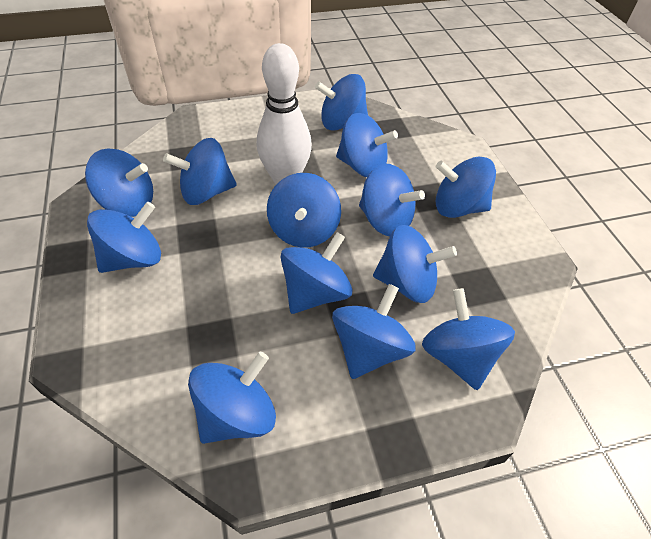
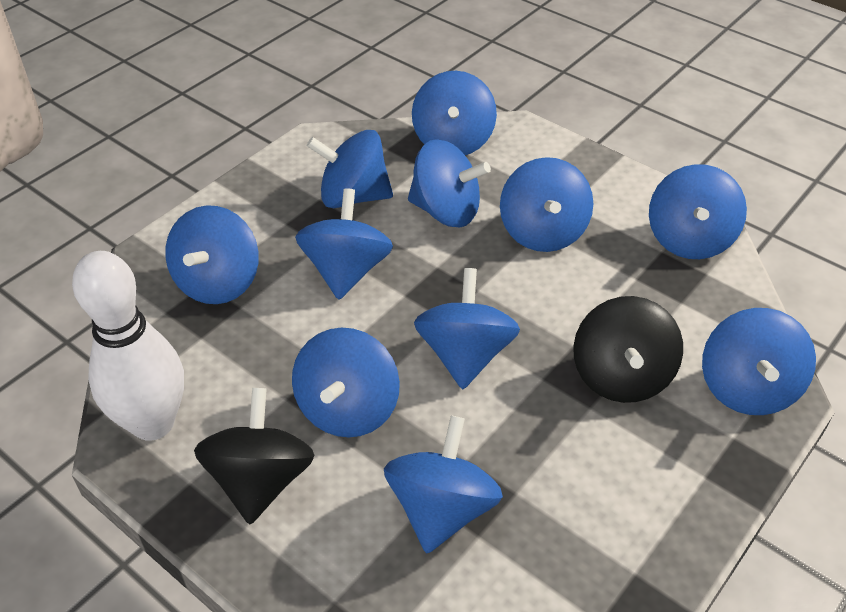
black spinning top: none = 0 -> [194,388,315,524] [573,296,683,403] = 2
blue spinning top: [85,148,153,217] [87,202,161,273] [163,138,237,205] [188,352,276,444] [267,173,341,248] [281,232,353,314] [315,74,368,131] [332,284,416,379] [336,113,398,177] [359,164,425,236] [373,225,457,303] [422,288,515,390] [436,157,496,218] = 13 -> [165,205,259,304] [292,327,400,437] [295,188,393,300] [307,130,393,208] [384,415,503,553] [408,139,491,227] [412,71,497,155] [414,268,520,389] [500,157,593,252] [649,164,747,259] [702,308,816,415] = 11

